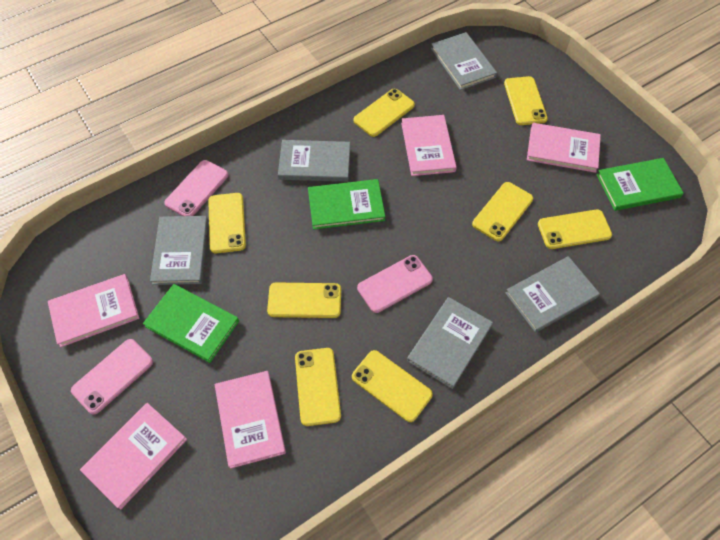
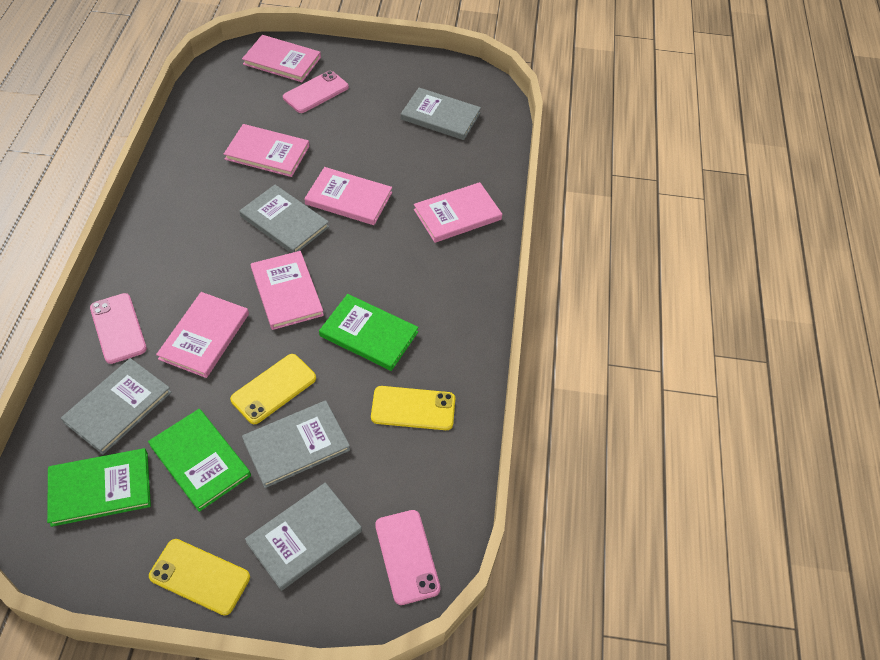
pink book: [48,274,139,347] [80,403,187,510] [215,371,286,469] [401,115,457,176] [527,123,601,173] = 5 -> [156,292,249,378] [224,124,309,177] [242,35,321,82] [251,251,324,330] [304,167,392,225] [414,182,502,243] = 6
yellow phone: [208,193,246,253] [267,282,341,318] [295,348,341,426] [352,350,433,422] [353,89,415,137] [472,182,533,241] [504,76,548,125] [538,210,612,249] = 8 -> [149,539,250,616] [230,354,316,424] [371,386,455,430] = 3

